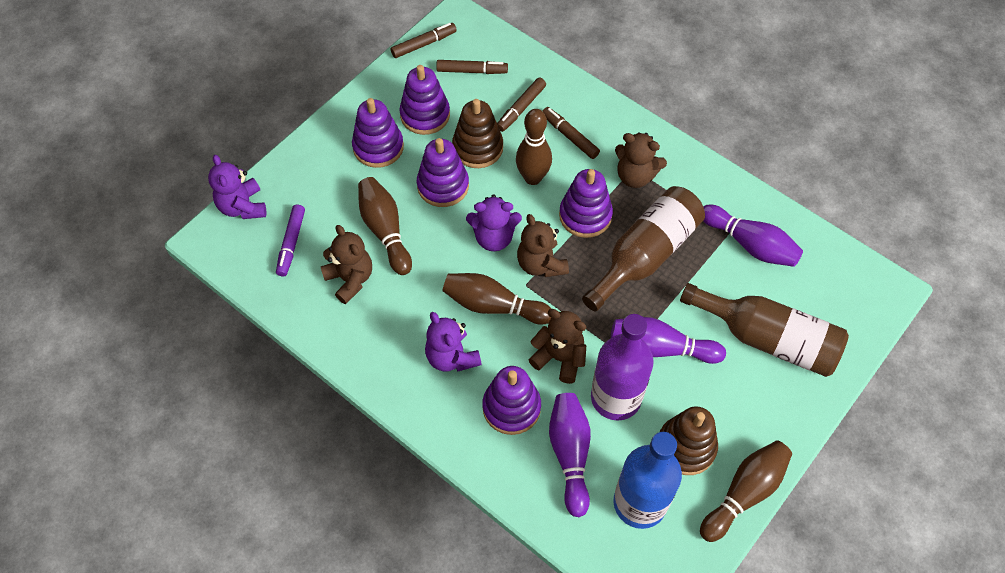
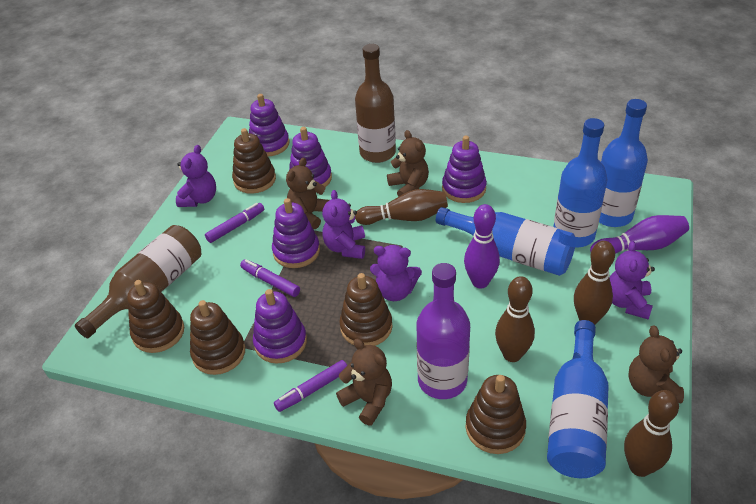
blue bottle: [614,432,682,529] = 1 -> [436,207,576,276] [547,320,609,478] [553,118,608,247] [599,99,648,227] = 4
brown marker: [391,23,457,58] [436,60,508,74] [497,78,546,132] [543,107,600,159] = 4 -> none = 0
brown stacking toy: [452,99,503,168] [660,406,718,475] = 2 -> [127,280,184,353] [190,300,245,375] [232,128,276,194] [339,273,393,346] [466,375,526,454] = 5
purple bowling pin: [549,393,591,517] [611,317,726,364] [703,205,803,267] = 3 -> [464,204,500,288] [590,215,689,254] = 2
purple marker: [276,205,305,276] = 1 -> [205,203,264,243] [240,259,300,297] [274,360,348,412] = 3
purple teddy bear: [208,155,266,219] [425,312,482,372] [466,195,522,251] = 3 -> [176,145,216,207] [322,190,365,259] [370,245,422,301] [609,241,655,320] = 4

